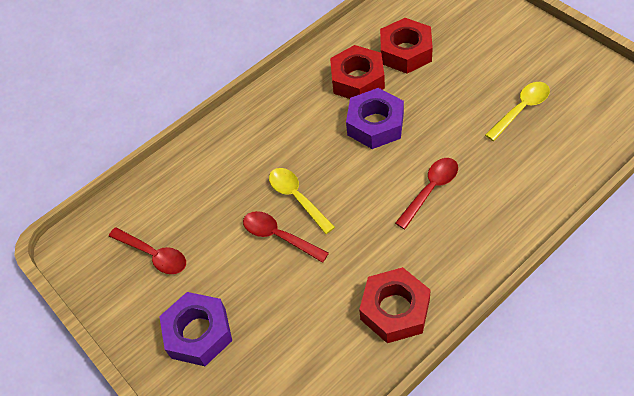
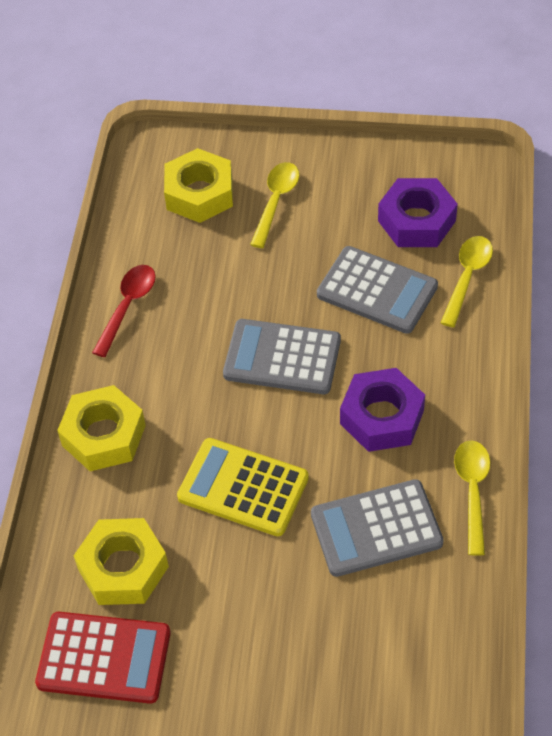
grey calculator: none = 0 -> [223,319,341,394] [311,479,444,577] [317,246,438,334] = 3
red calculator: none = 0 -> [35,612,171,704] = 1
red nut: [330,45,385,99] [359,267,431,343] [380,18,433,74] = 3 -> none = 0
red spoon: [109,227,186,274] [243,211,329,263] [395,158,458,229] = 3 -> [92,265,156,357] = 1
yellow calculator: none = 0 -> [177,438,309,536] = 1
yellow nut: none = 0 -> [57,385,146,471] [74,518,169,605] [164,148,233,223] = 3
yellow spoon: [269,168,335,234] [485,82,550,141] = 2 -> [250,162,299,248] [441,236,493,327] [454,440,490,556] = 3

